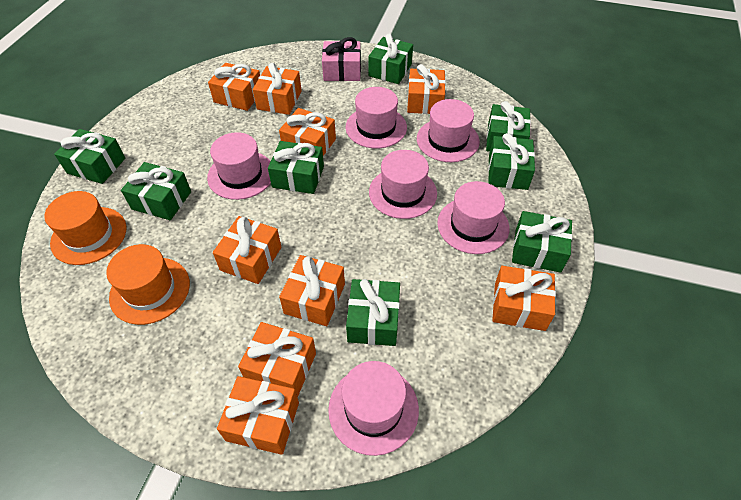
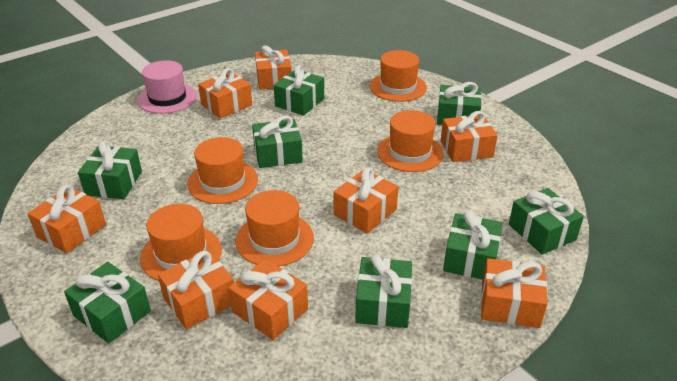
orange gift: [208,63,260,111] [213,216,281,284] [217,376,299,455] [238,322,316,398] [253,63,302,115] [279,108,336,156] [279,255,345,326] [407,64,446,114] [492,266,556,331] = 9 -> [27,185,106,253] [158,250,234,329] [198,68,252,119] [229,259,308,340] [255,45,292,90] [333,168,398,234] [441,111,498,162] [481,258,548,328] = 8
orange hat: [44,191,127,265] [106,244,190,325] = 2 -> [140,204,222,281] [187,137,258,204] [235,190,314,267] [370,50,427,102] [377,110,443,172] = 5
pink gift: [322,37,361,81] = 1 -> none = 0
pink hat: [207,132,271,200] [328,361,419,456] [346,87,407,149] [369,150,437,219] [417,99,480,162] [437,181,509,254] = 6 -> [137,60,197,114] = 1

